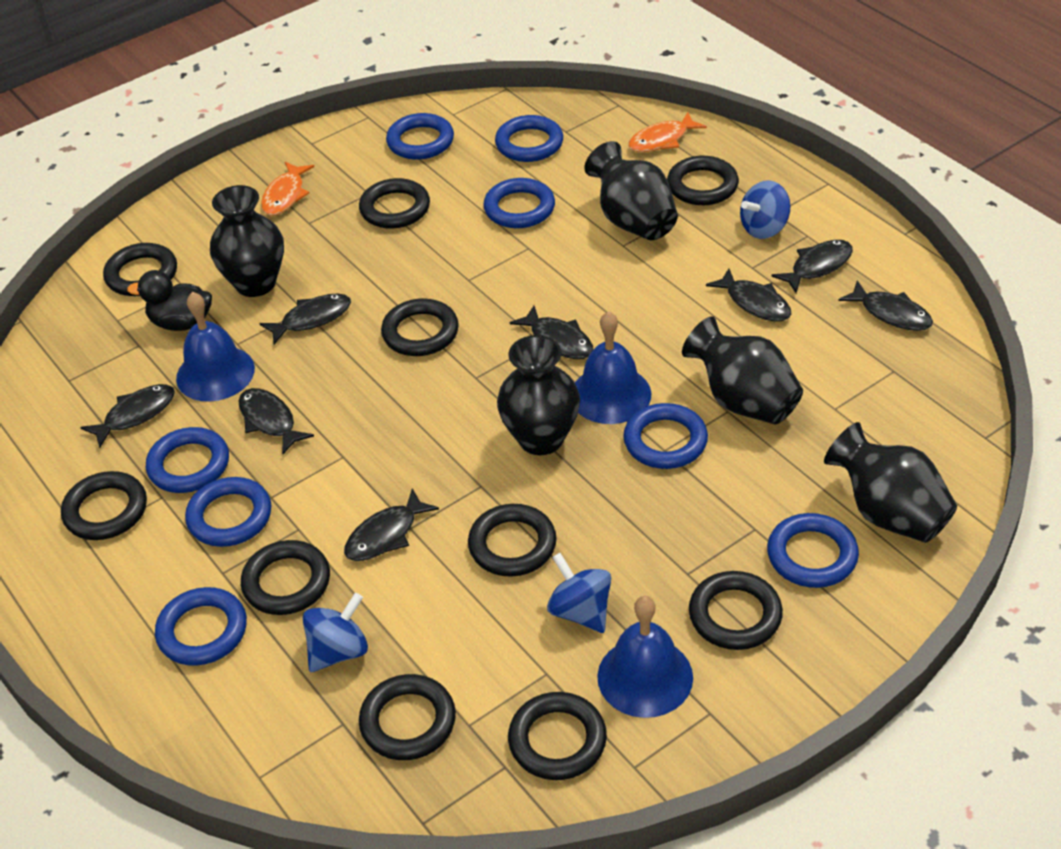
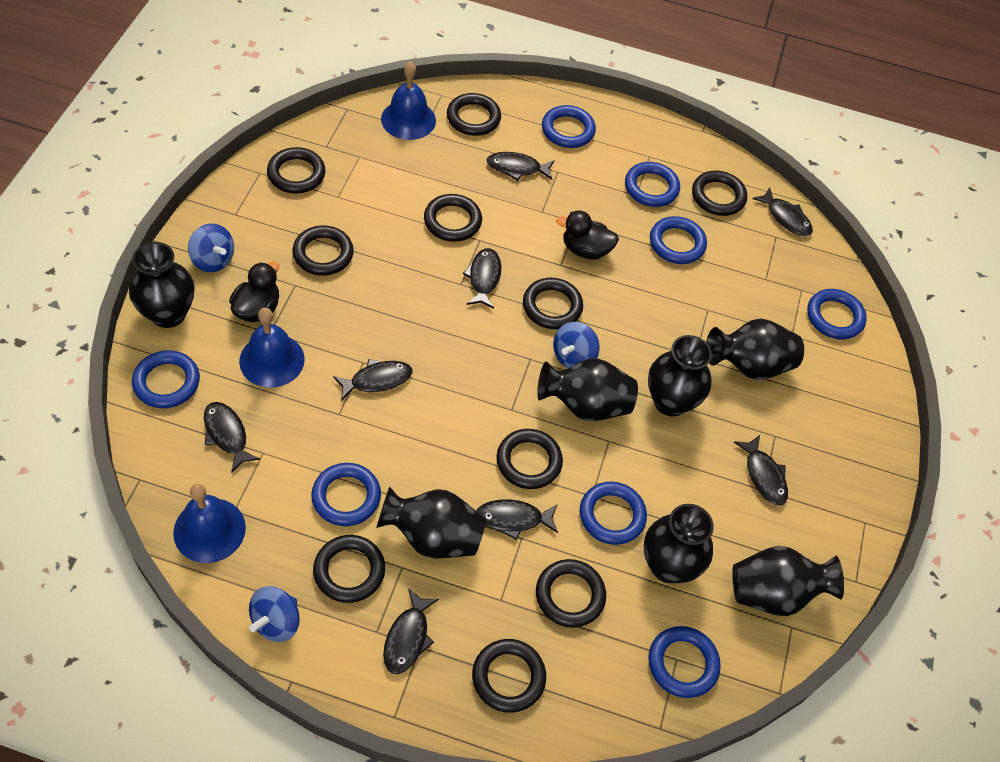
black duck: [127,270,212,331] = 1 -> [229,261,279,322] [556,210,619,259] = 2
black vase: [210,185,284,297] [497,335,580,455] [584,141,678,240] [682,316,803,424] [824,422,957,543] = 5 -> [129,242,194,328] [376,486,486,558] [537,358,638,421] [644,504,714,583] [648,335,712,416] [706,319,804,380] [732,546,844,616] = 7
orange fish: [261,162,314,216] [628,112,707,152] = 2 -> none = 0

